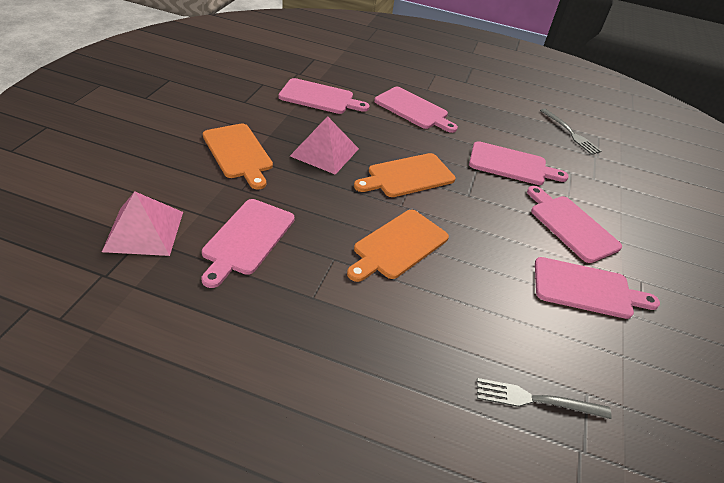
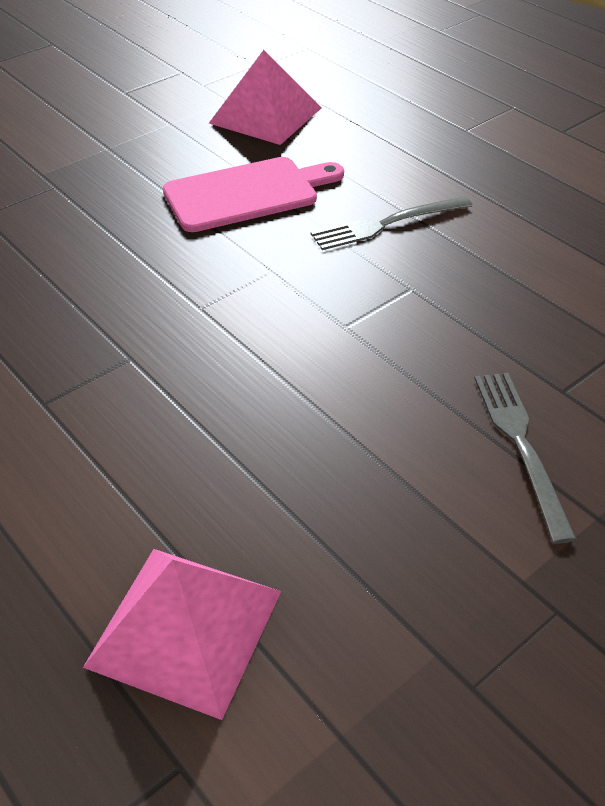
orange cutting board: [203,123,273,190] [347,210,449,282] [354,153,455,197] = 3 -> none = 0
pink cutting board: [201,199,294,288] [278,78,370,114] [374,87,458,133] [469,141,569,185] [527,186,622,263] [535,257,660,319] = 6 -> [163,157,344,232] = 1

